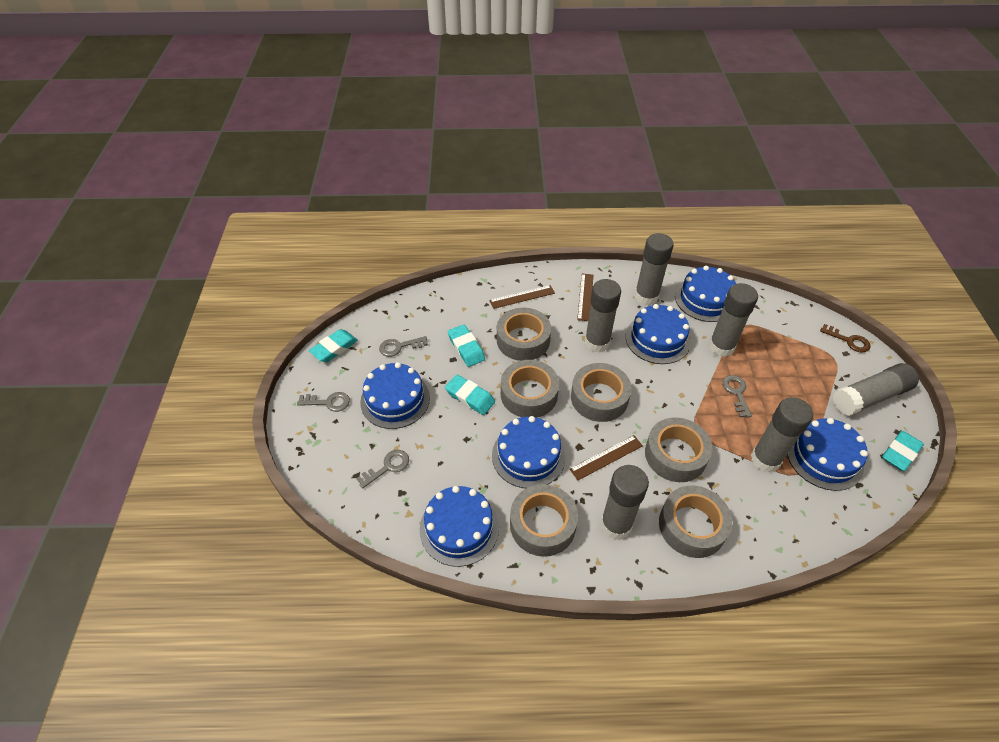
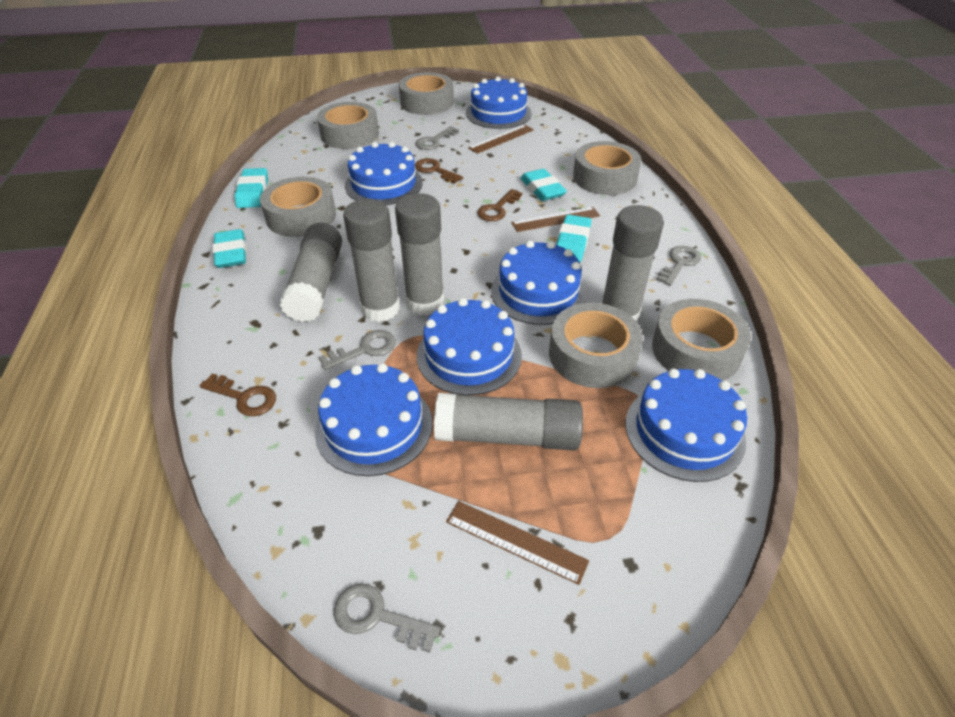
brown key: [820,324,870,352] = 1 -> [200,373,276,416] [415,158,463,184] [477,189,522,221] = 3
grey glue stick: [585,279,621,352] [600,465,649,540] [634,233,674,305] [709,283,758,357] [751,397,813,472] [832,363,919,416] = 6 -> [280,223,342,322] [343,199,400,322] [395,193,444,316] [434,393,583,450] [601,205,664,322] = 5

